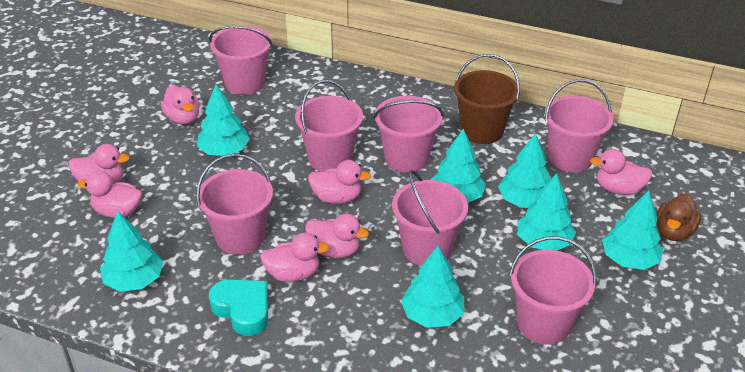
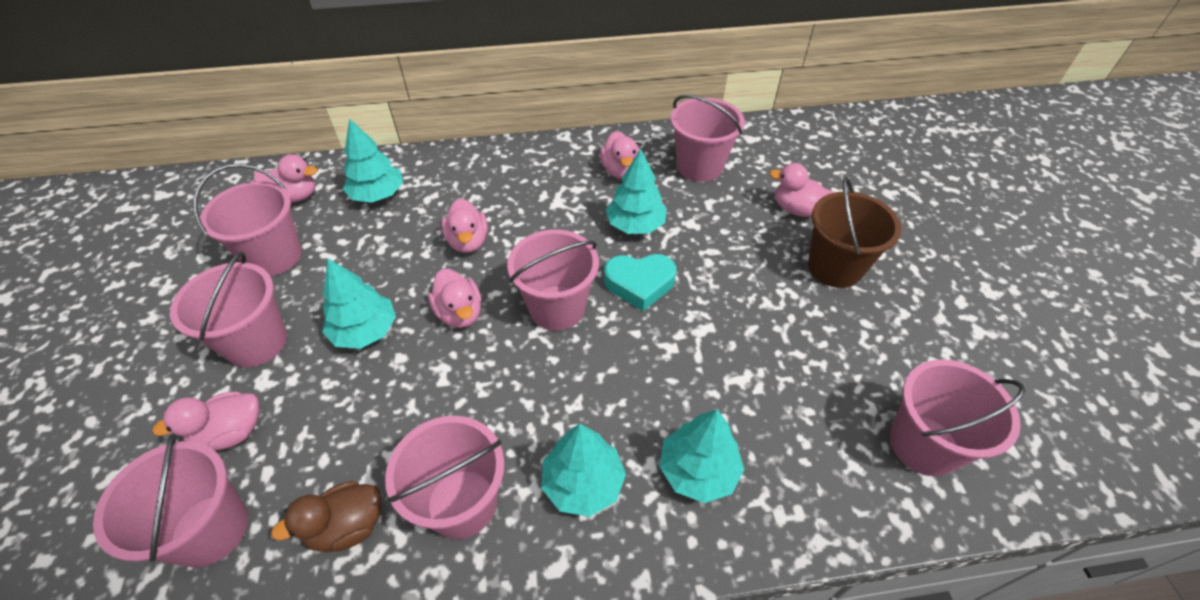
pink duck: [69,144,130,184] [77,171,142,218] [161,85,200,125] [260,233,330,282] [305,214,369,258] [308,160,371,204] [590,149,652,195] = 7 -> [152,391,259,451] [254,154,318,203] [428,269,481,328] [441,198,488,253] [600,131,640,179] [769,163,835,217] = 6
turquoise tree: [100,211,163,292] [197,85,250,156] [401,245,464,328] [431,129,486,203] [498,133,551,208] [517,173,576,250] [602,191,663,270] = 7 -> [322,259,396,349] [343,118,403,203] [541,424,626,517] [606,149,667,234] [660,409,744,503] = 5

